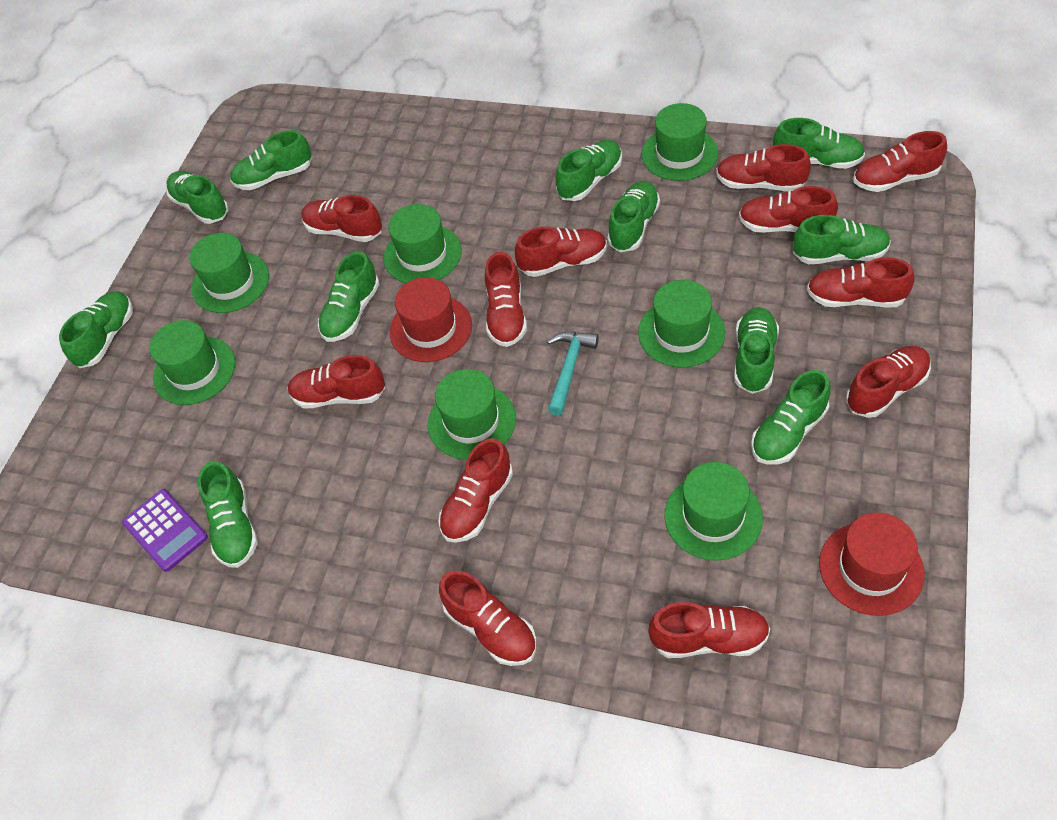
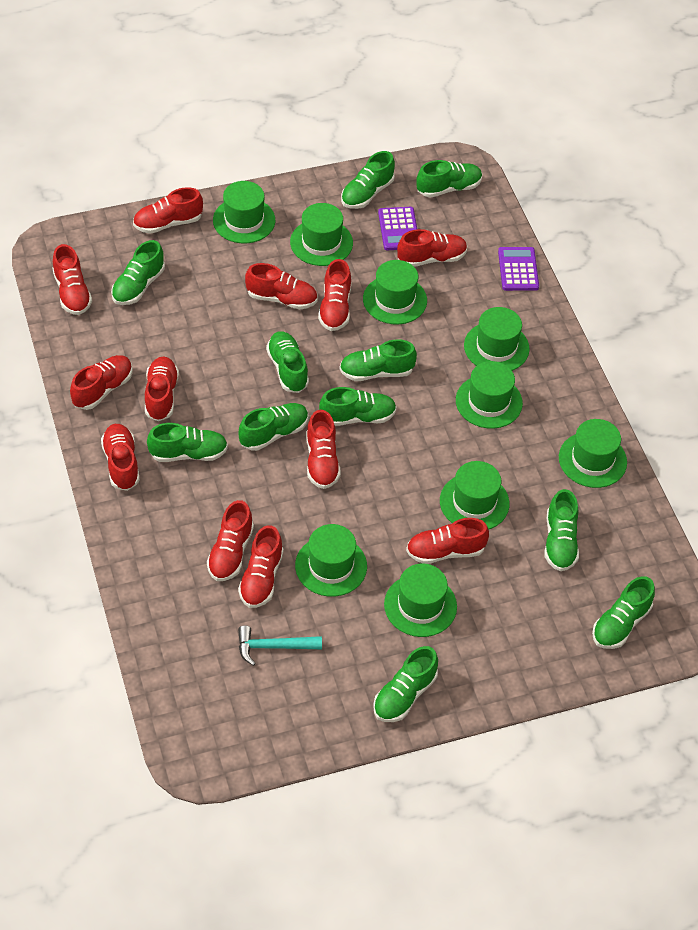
green hat: [149,320,235,405] [189,233,269,313] [384,204,462,283] [428,369,516,460] [638,280,725,368] [642,103,718,181] [665,462,763,561] = 7 -> [213,181,275,243] [290,203,353,266] [295,524,367,597] [363,260,427,325] [384,563,457,637] [440,461,510,530] [456,361,523,429] [464,307,530,371] [559,419,627,488] = 9
purple calculator: [122,489,208,572] = 1 -> [378,207,417,250] [498,247,539,291] = 2
red hat: [390,277,472,362] [819,513,925,616] = 2 -> none = 0

